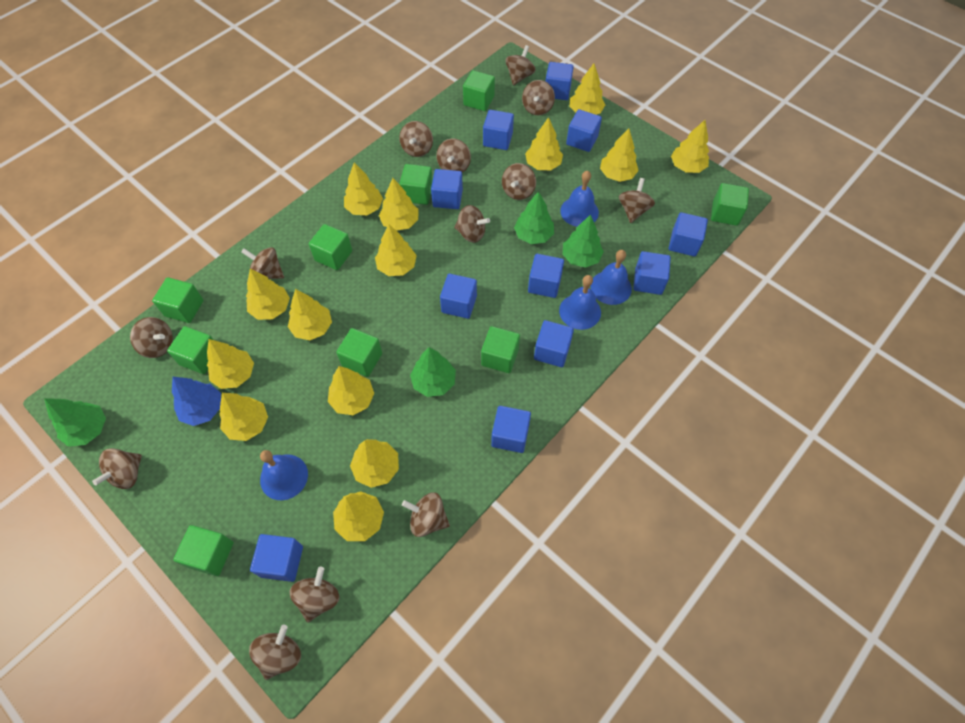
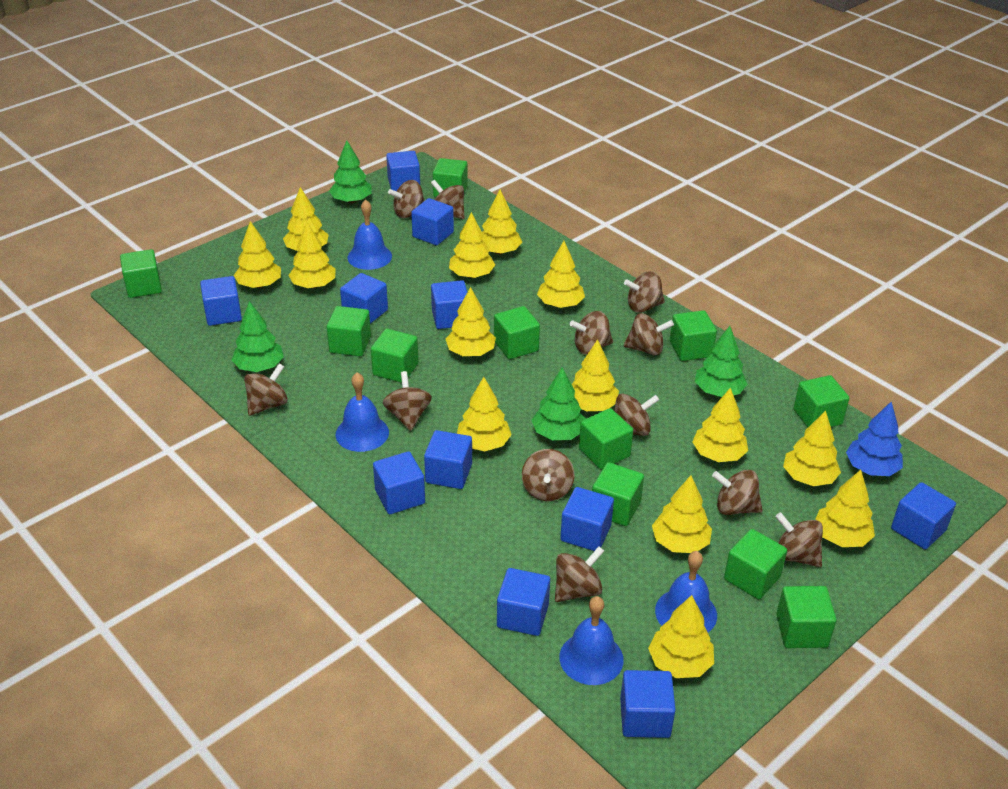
brown spinning top: [92,448,142,489] [130,317,173,358] [241,247,284,279] [249,625,301,680] [289,567,340,622] [399,121,433,157] [402,492,450,537] [437,138,471,173] [455,205,490,243] [502,163,536,200] [505,45,536,86] [522,80,555,115] [619,178,655,223] = 13 -> [244,363,288,416] [382,371,432,431] [388,180,425,218] [431,179,465,219] [522,449,574,501] [555,546,604,602] [570,311,613,354] [614,393,659,436] [624,271,665,313] [624,313,674,355] [712,470,763,515] [775,512,823,567] = 12
green cube: [152,277,204,323] [167,326,213,374] [173,525,234,576] [309,224,352,270] [336,328,382,377] [399,164,433,205] [463,70,495,111] [481,326,520,373] [711,183,749,226] = 9 -> [120,249,162,298] [327,306,371,356] [371,329,418,383] [433,158,468,198] [494,306,540,359] [579,408,633,470] [592,462,644,526] [670,310,717,361] [724,529,787,600] [776,586,836,648] [794,375,849,427] = 11

